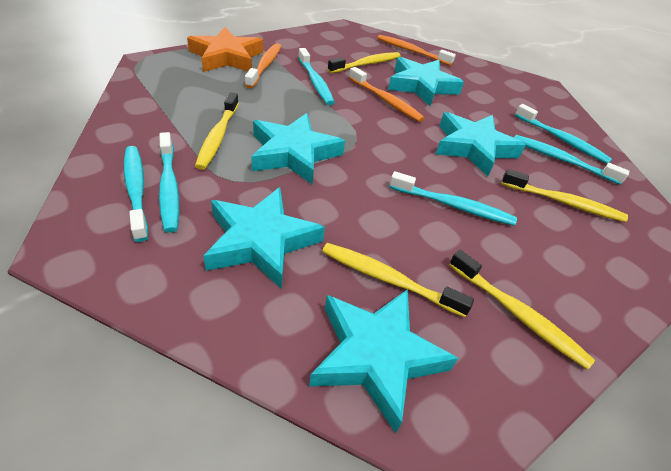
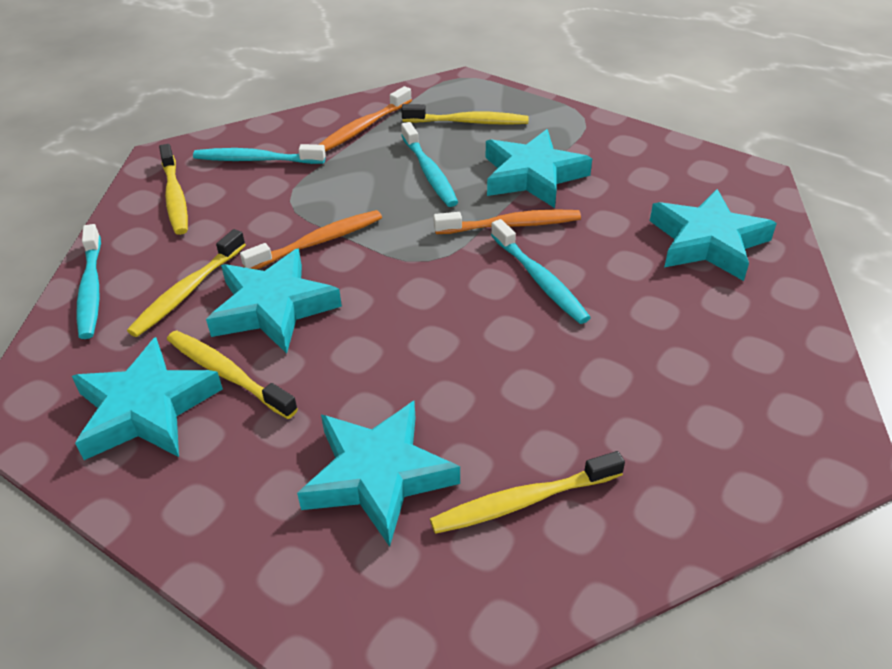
orange star: [187,27,263,72] = 1 -> none = 0
turquoise toothbrush: [124,146,148,242] [159,132,179,233] [298,48,335,105] [389,171,517,226] [514,135,630,185] [515,104,612,164] = 6 -> [77,224,101,339] [193,144,326,164] [401,122,458,207] [491,219,591,324] = 4

